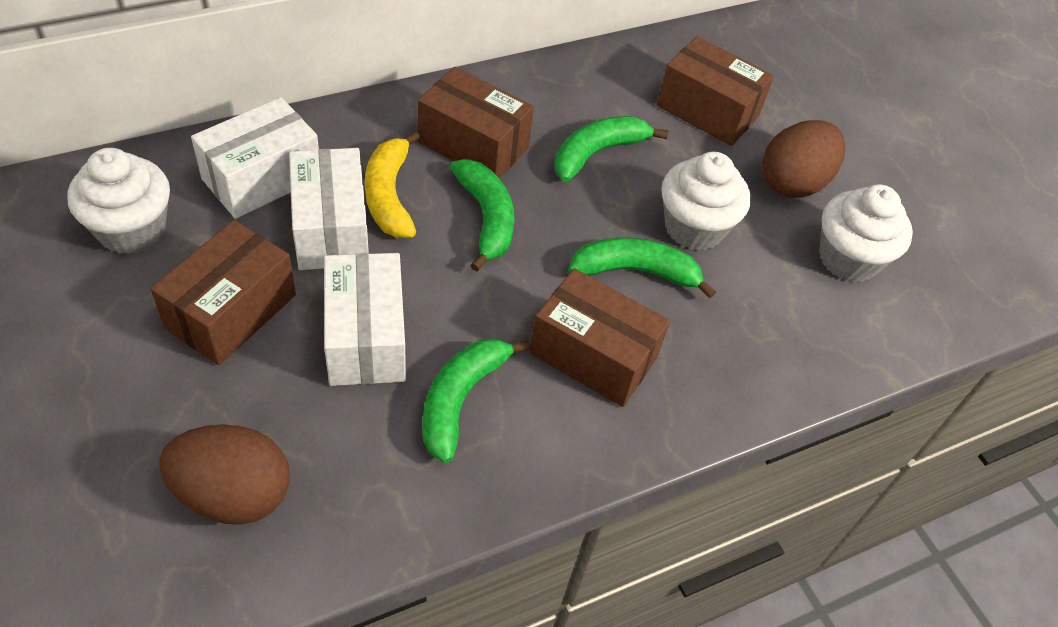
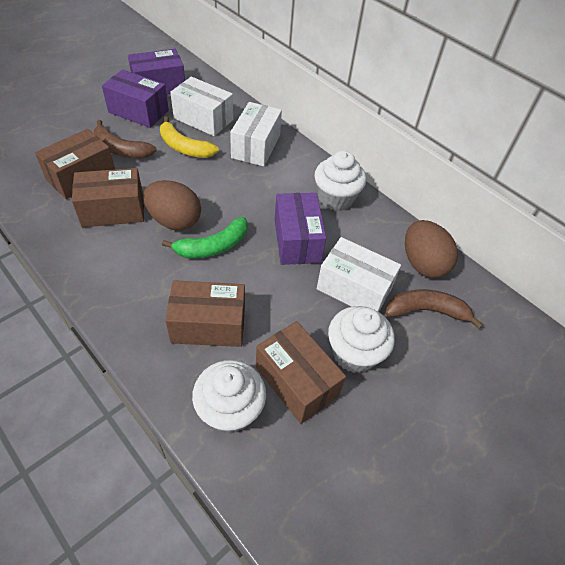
brown banana: none = 0 -> [94,120,157,159] [385,290,483,329] = 2
green banana: [422,338,531,463] [450,159,514,272] [554,116,668,182] [568,237,716,299] = 4 -> [162,217,248,258] = 1
purple box: none = 0 -> [102,70,169,128] [128,49,185,94] [275,193,326,265] = 3

